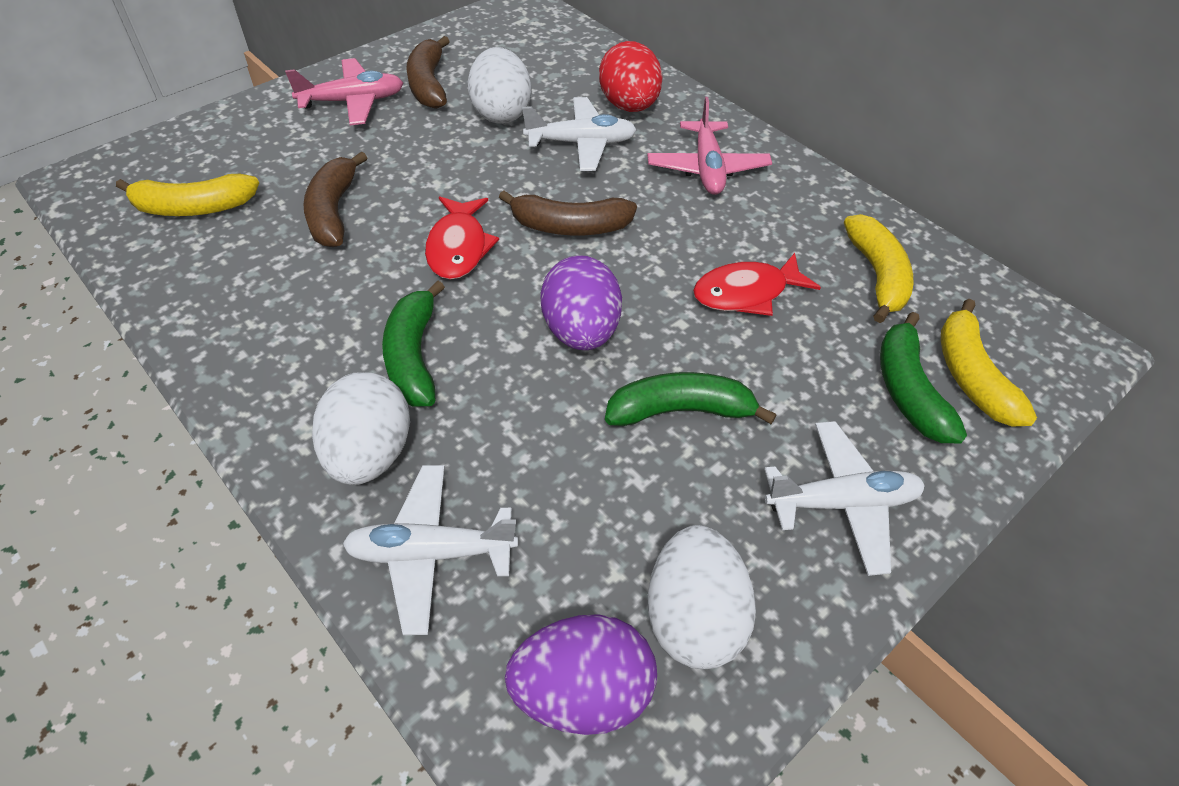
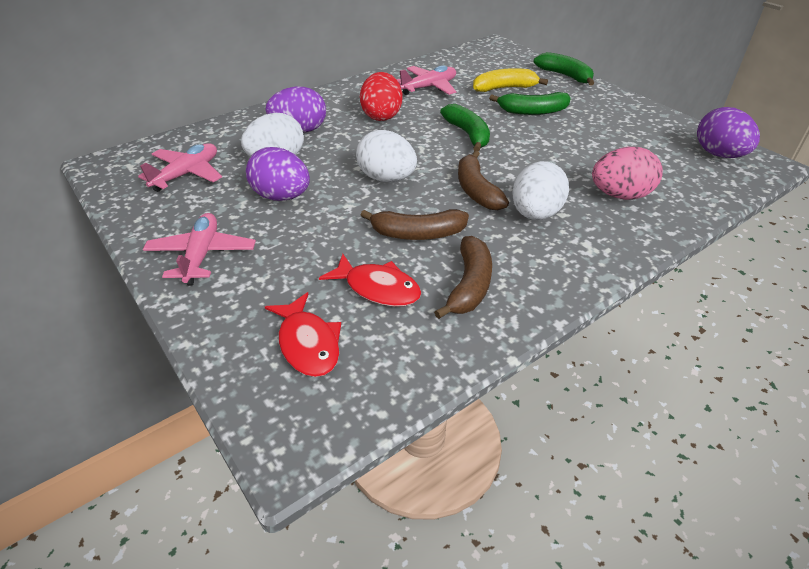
pink egg: none = 0 -> [592,147,663,200] = 1
pink plane: [285,58,403,125] [647,97,772,195] = 2 -> [138,143,222,192] [143,213,256,285] [396,65,456,95] = 3
purple egg: [505,614,657,735] [540,255,622,350] = 2 -> [246,147,310,201] [265,87,326,133] [697,107,760,158] = 3
white plane: [343,465,518,635] [522,97,636,171] [764,421,925,576] = 3 -> none = 0
yellow banana: [116,174,259,216] [844,214,913,323] [941,299,1037,427] = 3 -> [473,68,548,92] = 1

